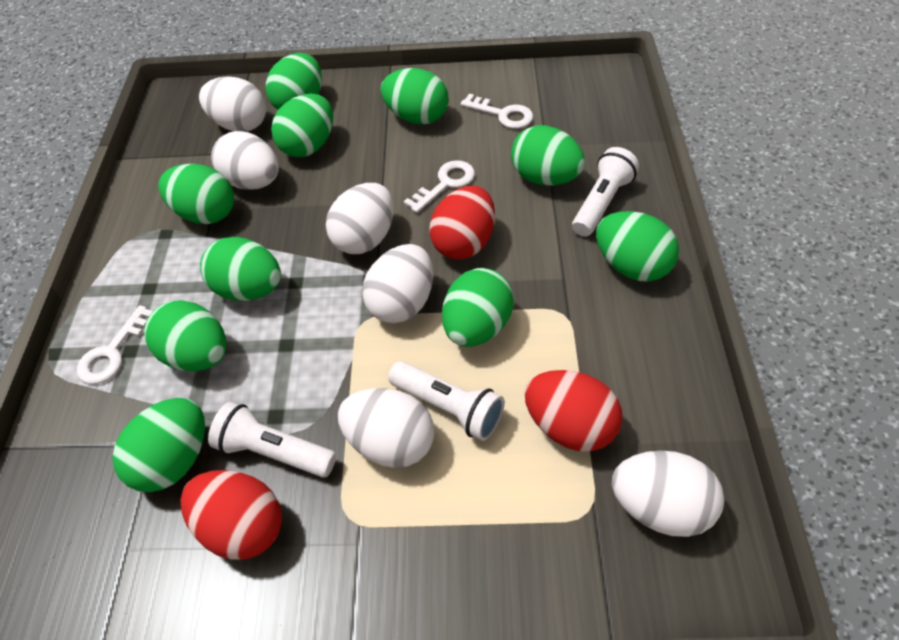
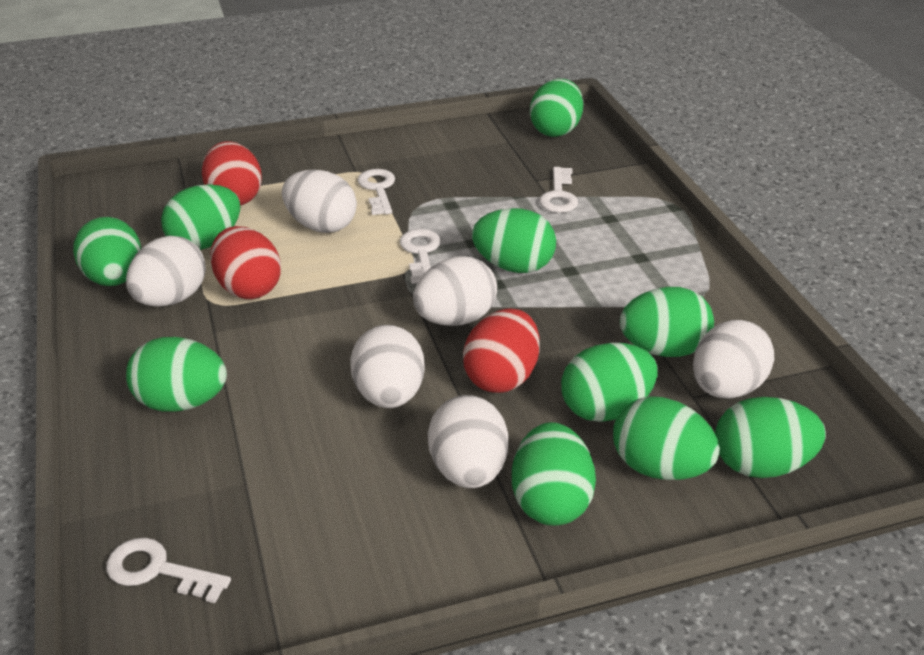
white flashlight: [208,402,336,478] [388,361,505,441] [572,147,639,236] = 3 -> none = 0
white key: [77,305,153,384] [404,160,475,213] [461,93,533,129] = 3 -> [106,538,231,603] [357,169,395,215] [400,229,441,284] [539,167,578,213] = 4

